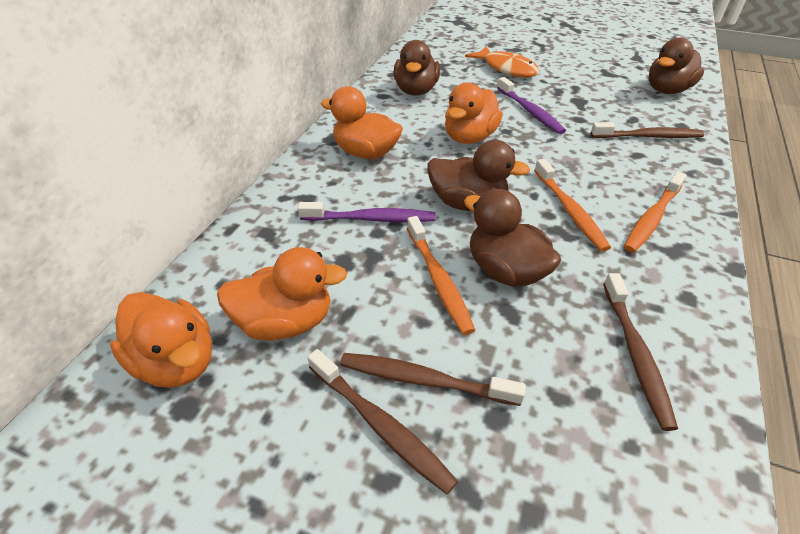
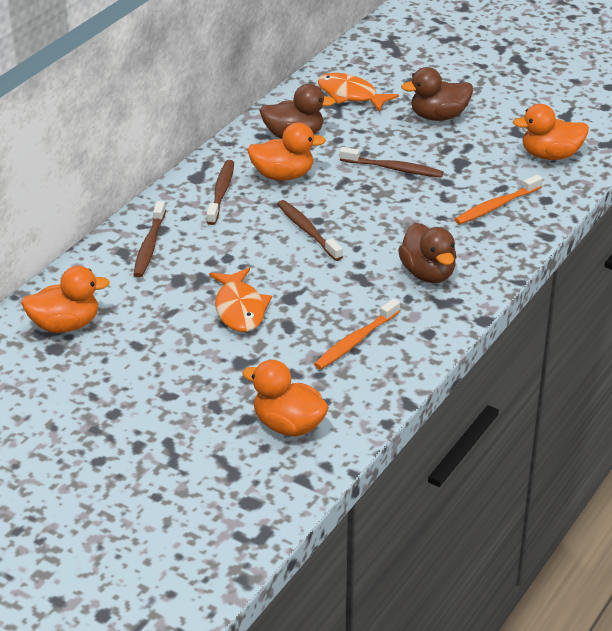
brown duck: [393,40,440,96] [428,140,530,212] [464,189,561,287] [648,37,704,94] = 4 -> [259,84,335,139] [398,223,457,283] [401,67,473,121] = 3
orange fish: [465,46,539,77] = 1 -> [209,268,272,332] [318,73,399,112] = 2
orange toothbrush: [407,216,475,335] [534,159,611,252] [624,172,687,253] = 3 -> [314,298,400,369] [455,175,543,224] = 2
purple toothbrush: [298,202,436,222] [497,77,566,134] = 2 -> none = 0

